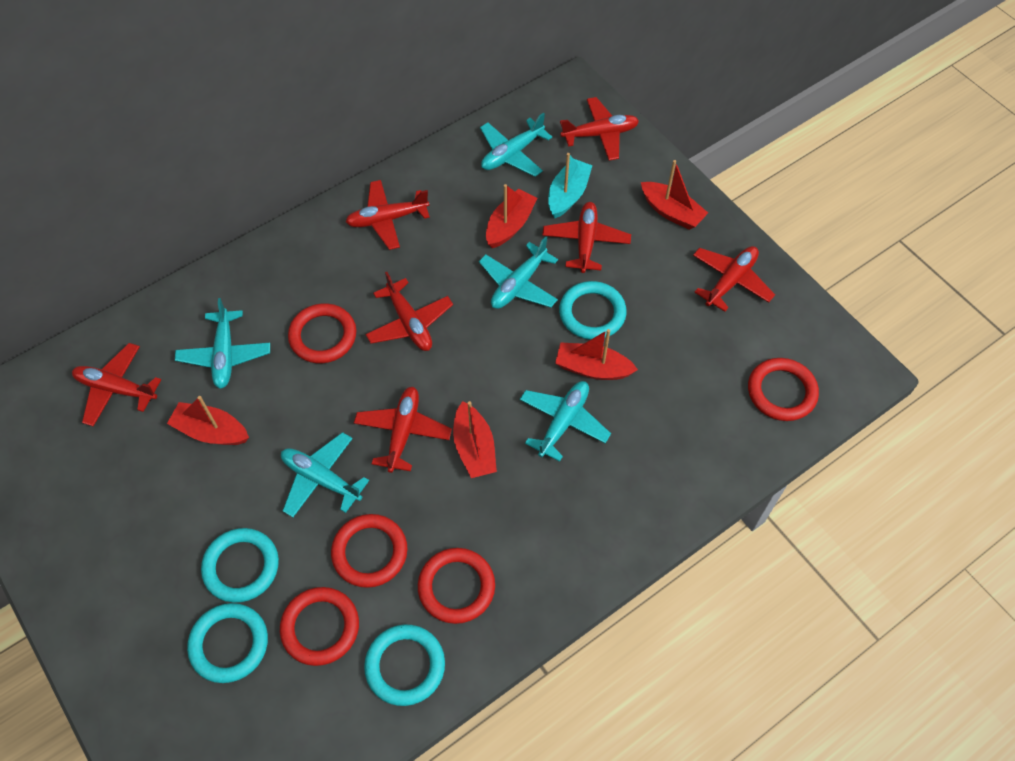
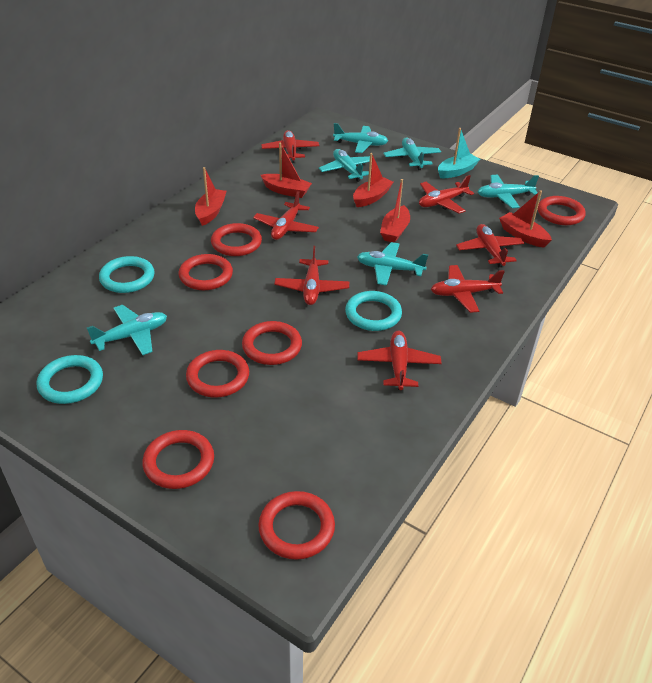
red ring: [280,587,359,666] [288,303,356,363] [331,514,408,588] [418,548,495,624] [748,358,819,421] = 5 -> [142,430,214,489] [179,254,233,290] [186,350,249,397] [211,223,262,256] [242,321,302,365] [258,491,335,560] [538,196,586,225] = 7
turquoise plane: [175,298,270,389] [281,432,369,517] [479,236,558,309] [480,113,552,177] [520,381,611,462] = 5 -> [87,305,167,355] [319,149,370,182] [333,123,388,153] [357,242,428,286] [384,137,441,170] [478,175,539,208] = 6
turquoise ring: [187,603,268,683] [201,528,279,603] [364,625,445,706] [559,281,627,340] = 4 -> [36,355,103,404] [99,256,154,293] [345,291,402,331] = 3

